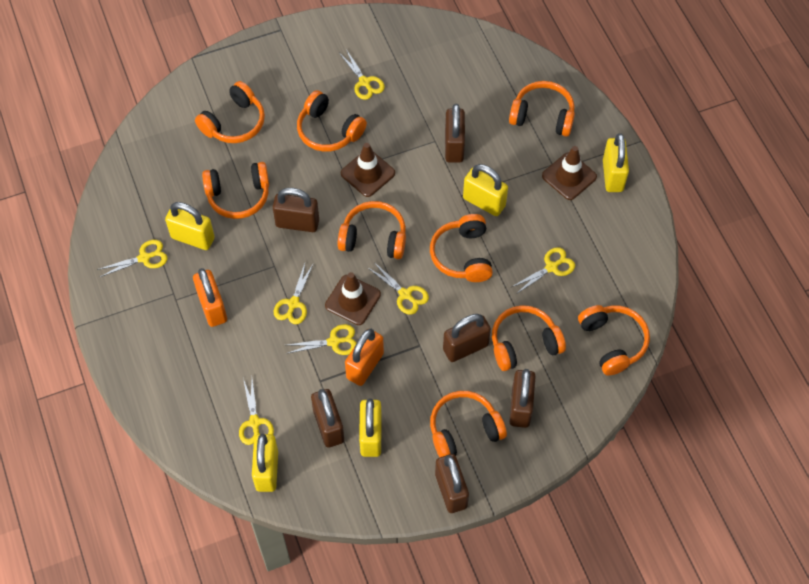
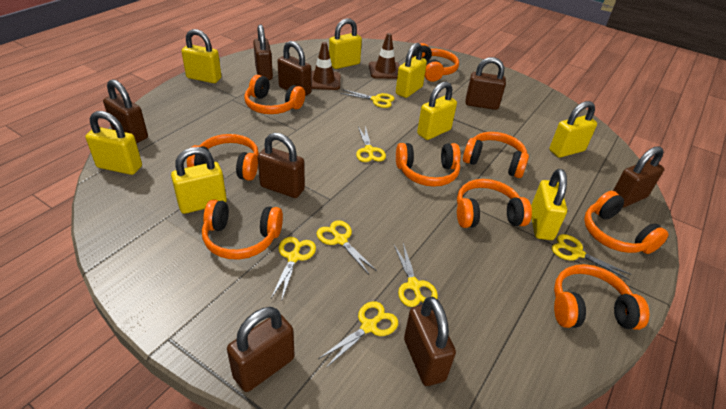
brown padlock: [273,188,319,232] [311,389,344,448] [435,454,469,513] [443,314,491,362] [445,104,465,163] [509,369,536,428] = 6 -> [103,79,148,143] [227,307,295,392] [253,24,273,80] [257,133,305,198] [277,41,311,96] [404,297,456,386] [465,57,506,110] [613,146,664,208] = 8
brown traffic cone: [325,272,381,325] [341,143,395,197] [542,146,597,200] = 3 -> [311,42,340,90] [369,33,400,79] = 2
orange padlock: [193,268,227,327] [345,329,384,386] = 2 -> none = 0
yellow padlock: [165,202,215,250] [252,434,278,492] [359,399,382,457] [463,164,508,216] [603,133,629,192] = 5 -> [86,111,142,175] [171,147,227,214] [181,29,221,83] [329,18,362,69] [396,43,427,98] [417,82,457,140] [531,169,567,240] [549,101,597,158] = 8

